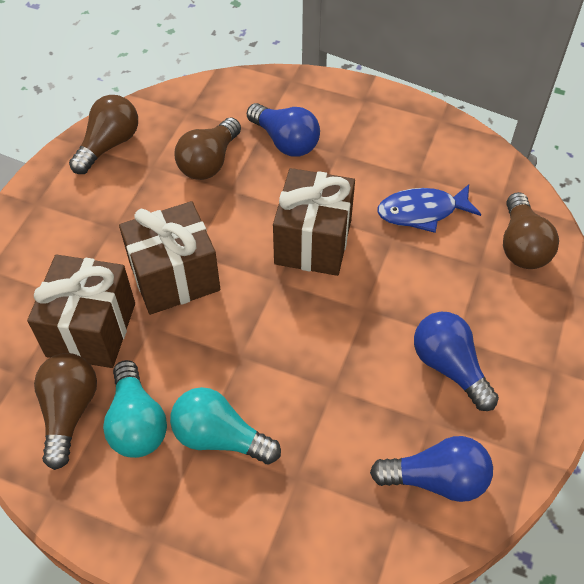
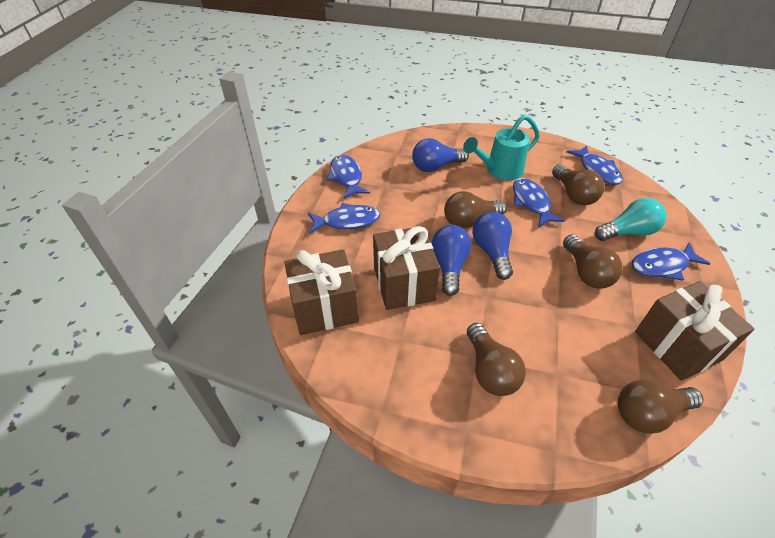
blue fish: [377,184,481,233] = 1 -> [308,203,380,234] [327,155,370,199] [513,178,565,227] [567,145,623,185] [632,242,711,281] = 5
brown light bulb: [34,353,97,470] [69,95,138,174] [175,117,241,180] [503,192,559,269] = 4 -> [444,191,507,228] [467,323,526,396] [552,164,605,205] [563,235,623,289] [618,380,704,434] = 5
turquoise light bulb: [103,360,167,458] [170,387,281,464] = 2 -> [595,198,666,241] = 1
turquoise watering can: none = 0 -> [463,115,540,180] = 1

